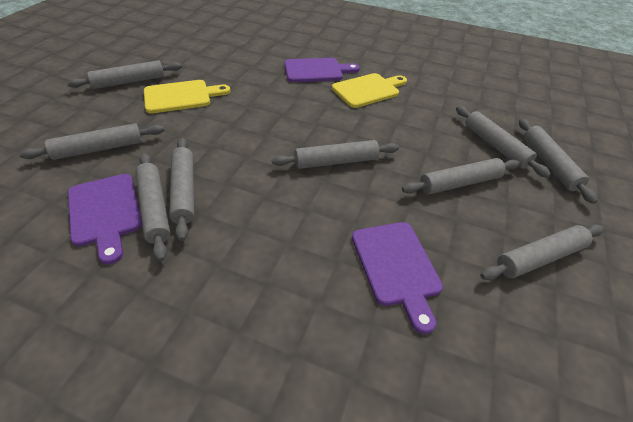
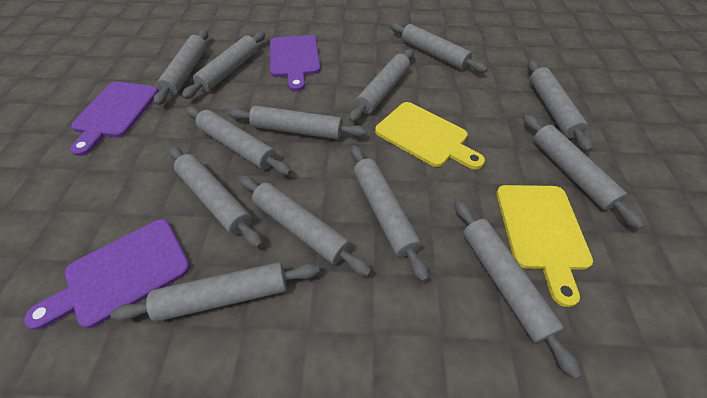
grey rolling pin: [19,123,164,160] [67,60,182,89] [135,153,171,261] [169,138,194,241] [272,140,399,169] [402,158,520,194] [456,106,551,178] [480,224,604,280] [519,119,598,204] = 9 -> [110,262,320,322] [154,30,208,105] [168,146,263,248] [182,31,265,99] [186,106,292,175] [228,105,367,140] [239,175,371,276] [349,49,414,122] [351,145,429,282] [390,22,488,73] [455,200,581,379] [523,114,645,229] [528,60,593,152] = 13

